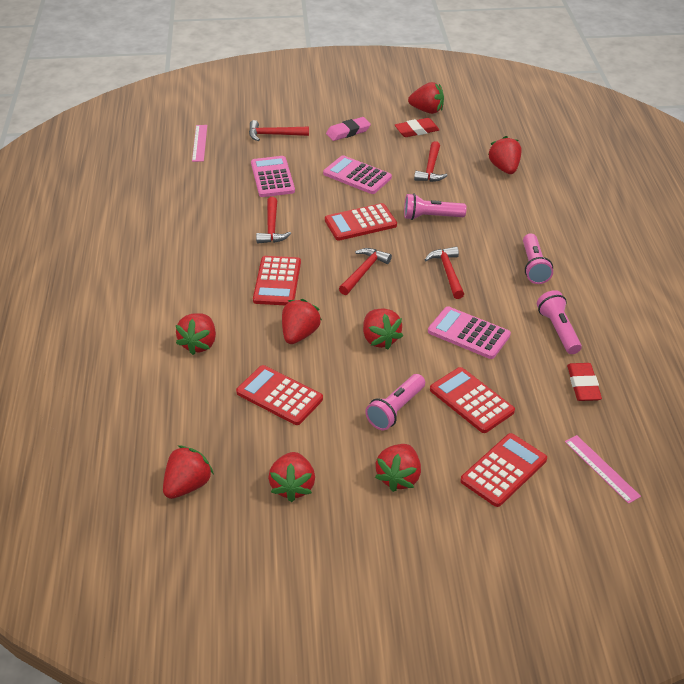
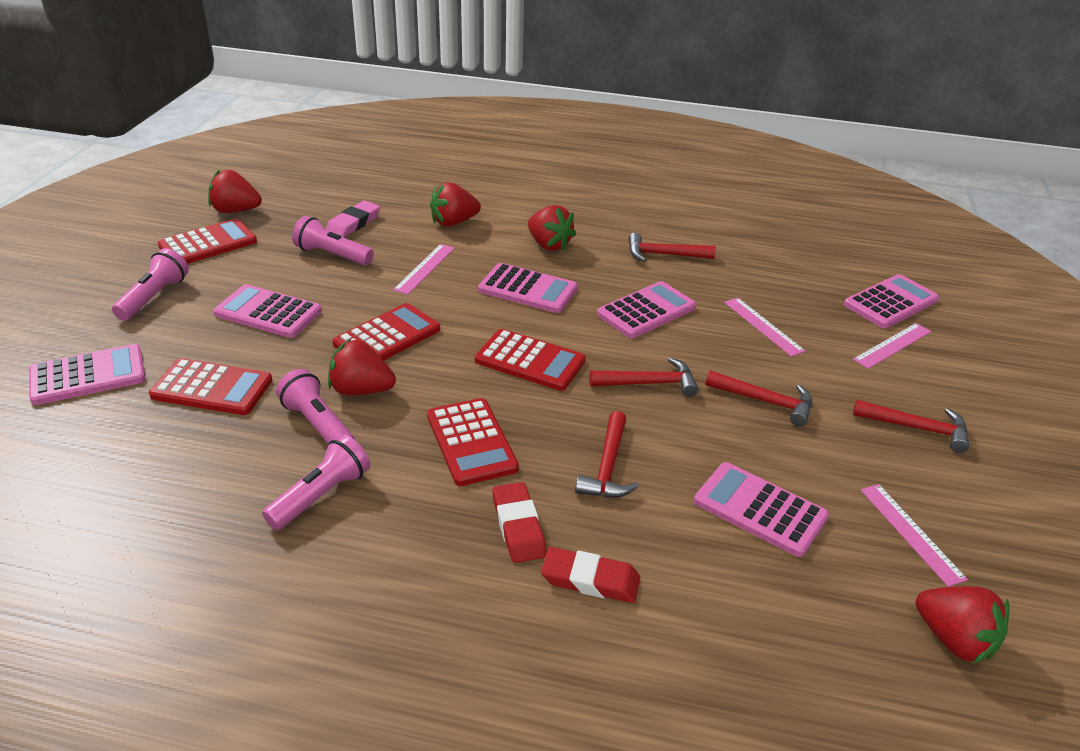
pink calculator: [251,156,295,197] [323,155,392,194] [428,306,511,359] = 3 -> [29,344,146,405] [213,284,322,338] [478,263,578,313] [597,281,696,338] [694,462,829,557] [844,274,939,328] = 6
pink ruler: [192,125,207,162] [565,435,641,504] = 2 -> [393,244,455,295] [724,298,805,357] [853,323,931,369] [861,484,968,587] = 4
red strawberry: [163,445,214,499] [176,313,216,355] [268,452,315,502] [282,299,322,344] [363,309,403,350] [375,444,421,492] [408,82,444,114] [488,136,522,174] = 8 -> [208,170,262,213] [328,338,396,396] [430,182,481,227] [528,205,576,251] [916,586,1009,664] = 5

